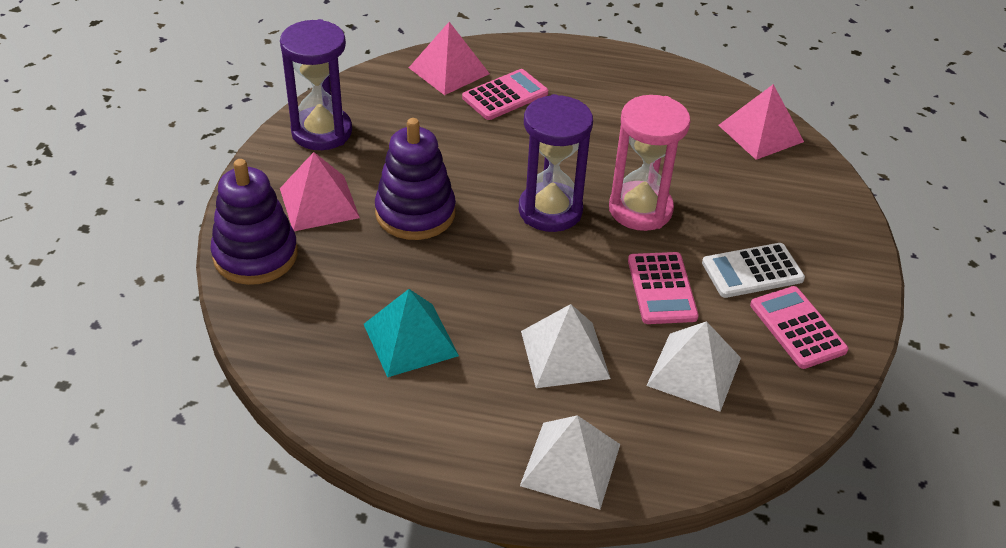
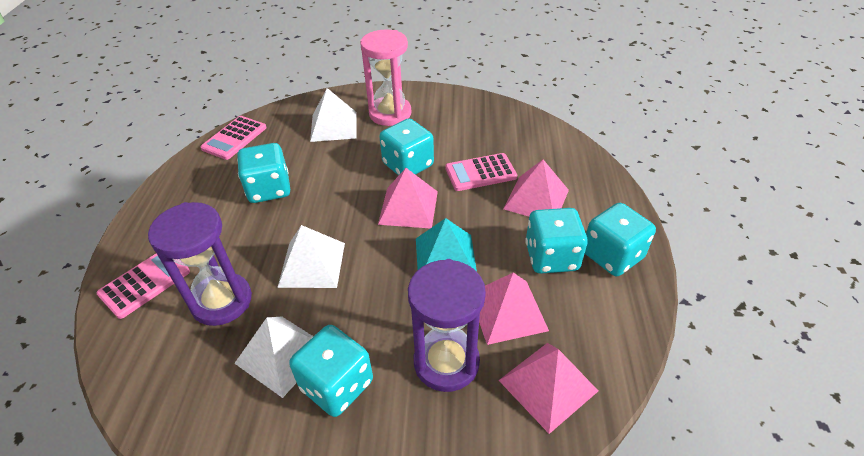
pink pyramid: [280,152,360,231] [409,22,490,95] [718,84,804,160] = 3 -> [378,168,438,228] [479,273,549,345] [499,343,598,434] [503,160,569,217] = 4
purple stacking toy: [210,159,298,285] [375,118,456,240] = 2 -> none = 0
turquoise dice: none = 0 -> [237,143,290,203] [289,325,373,417] [380,119,434,176] [525,208,588,274] [585,203,656,276] = 5
white calculator: [702,243,805,298] = 1 -> none = 0

